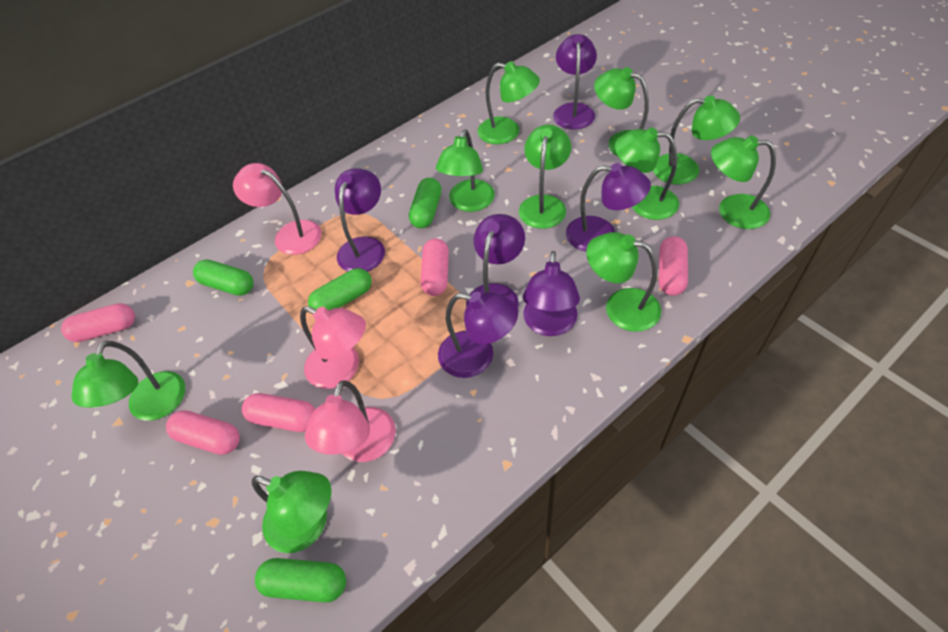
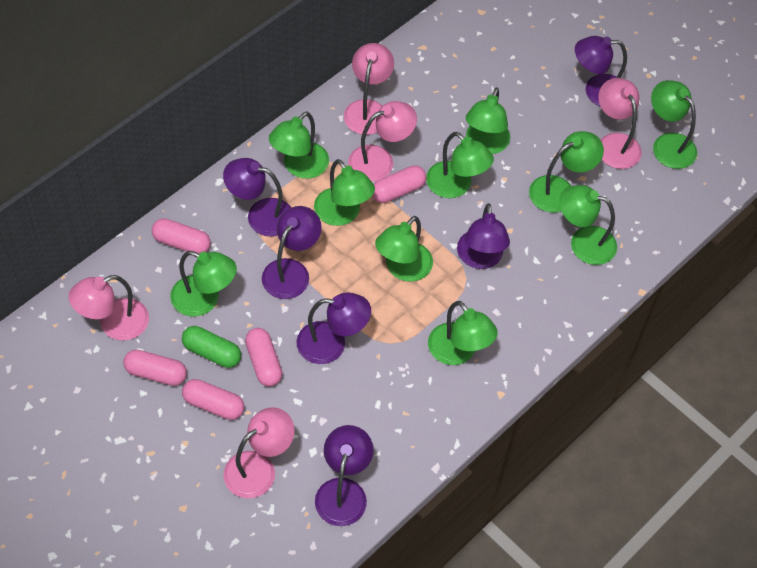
green capsule: [193,260,253,296] [255,558,346,603] [308,268,372,310] [409,178,441,228] = 4 -> [182,326,241,368] = 1
pink lamp: [233,163,322,255] [300,306,366,389] [305,380,396,462] = 3 -> [68,275,149,341] [224,407,295,498] [344,43,394,135] [348,101,417,182] [598,78,642,169] = 5

